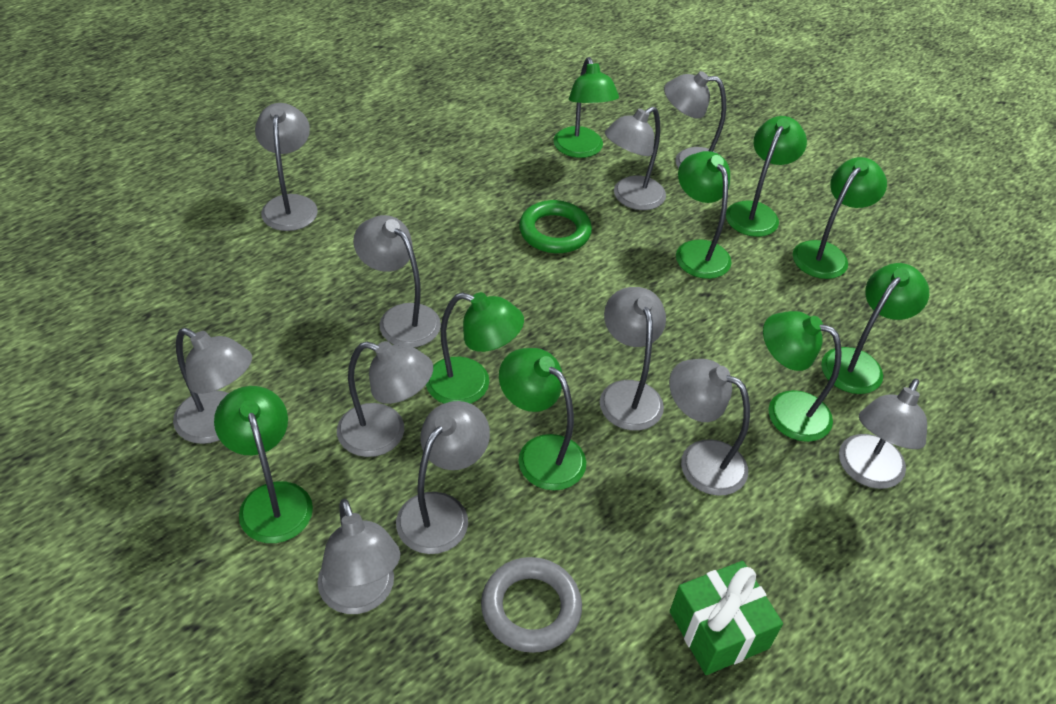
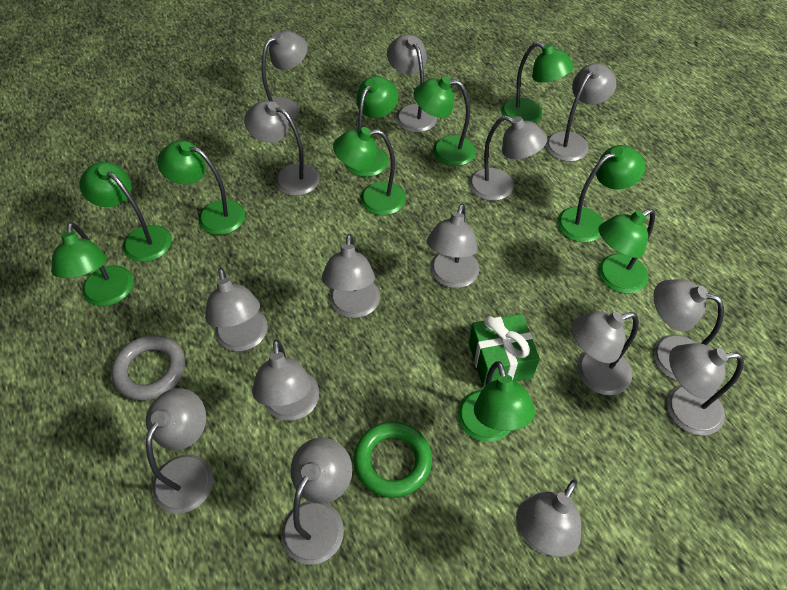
green lamp: [214,386,313,543] [426,292,524,404] [499,348,586,490] [553,57,619,158] [676,151,732,279] [726,116,807,237] [763,311,842,442] [793,157,887,279] [821,263,929,394] = 9 -> [51,222,134,306] [80,162,172,262] [157,141,245,235] [333,127,406,215] [346,76,398,177] [414,76,476,166] [457,361,535,442] [501,42,574,123] [557,145,645,242] [598,209,655,294] = 10
grey lamp: [173,328,252,444] [255,103,318,231] [317,499,400,614] [337,341,433,457] [353,215,441,347] [396,401,490,554] [600,287,666,431] [605,107,666,210] [664,71,726,169] [669,359,750,496] [839,378,927,489] = 11 -> [146,388,213,514] [205,268,268,351] [244,101,320,196] [252,339,319,421] [261,31,308,123] [281,438,352,565] [322,234,380,318] [387,34,437,133] [427,204,480,288] [469,116,547,201] [516,479,581,557] [546,63,616,162] [572,311,639,395] [653,279,724,380] [667,343,744,435] = 15

